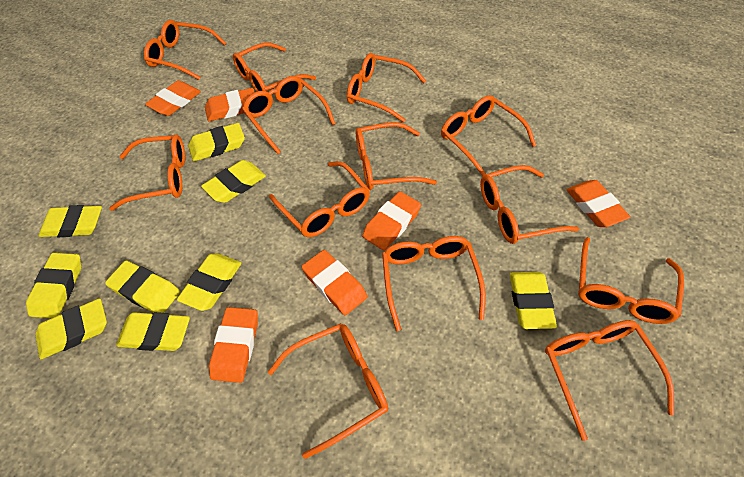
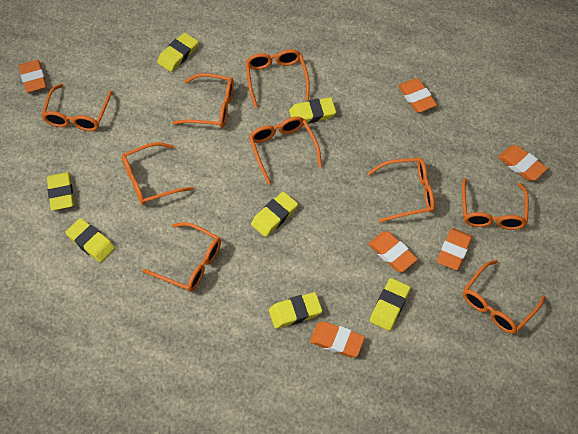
orange glasses: [109,134,185,211] [144,20,227,80] [233,42,316,92] [242,76,336,154] [268,323,388,459] [269,161,370,237] [347,53,426,122] [356,122,437,190] [382,236,486,331] [441,95,536,175] [480,165,579,244] [545,320,674,441] [578,237,684,324] = 13 -> [41,84,113,131] [121,142,194,205] [142,222,221,292] [172,73,234,128] [245,49,310,108] [249,117,322,184] [368,158,435,223] [462,178,529,230] [463,260,546,334] = 9
yellow eraser: [26,253,81,318] [35,299,107,359] [39,205,102,237] [105,261,180,313] [116,312,190,351] [177,253,241,311] [188,123,245,161] [201,160,266,203] [510,272,557,329] = 9 -> [47,172,74,211] [65,218,115,263] [157,33,198,72] [251,192,298,237] [269,292,322,329] [289,97,336,124] [370,278,410,331] = 7

